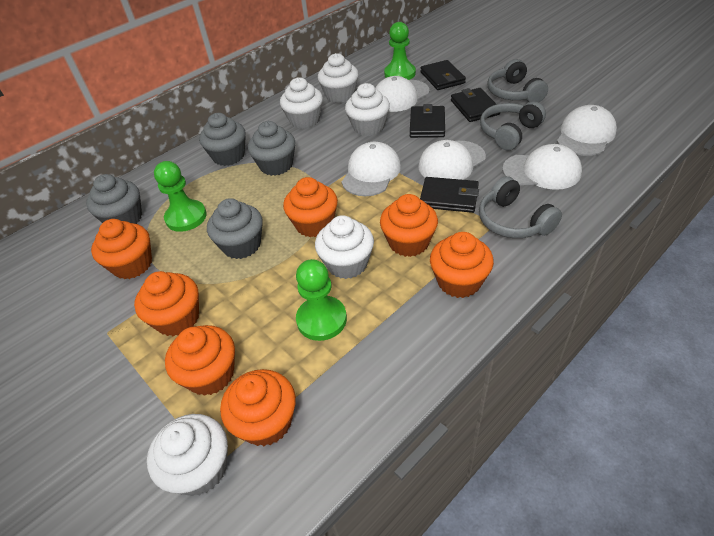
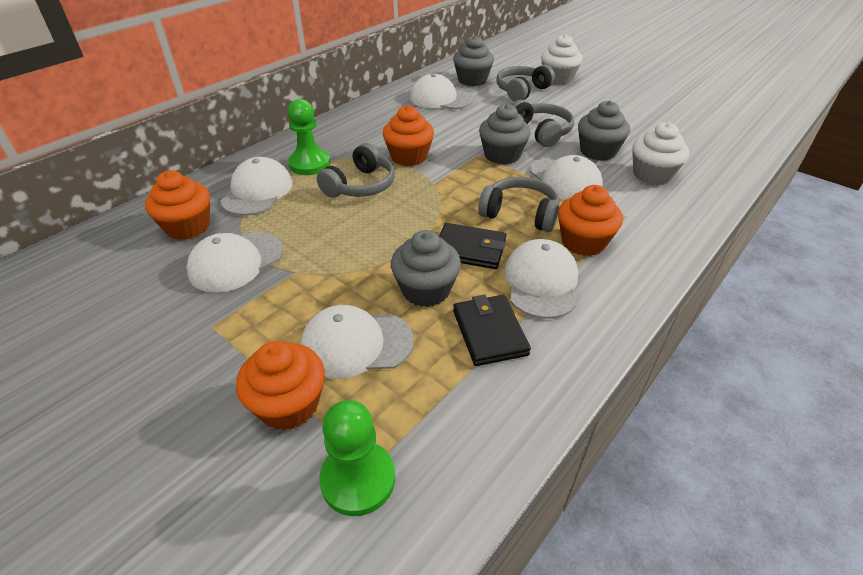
black wallet: [410,104,445,138] [420,177,479,213] [421,60,466,90] [451,88,500,122] = 4 -> [439,223,506,269] [453,295,531,366] = 2
green pawn: [154,161,207,232] [296,259,347,341] [384,22,416,80] = 3 -> [288,99,331,175] [319,400,395,516] = 2
grey headphones: [479,176,562,238] [480,101,546,150] [487,59,548,103] = 3 -> [317,143,395,197] [478,177,559,232] [496,64,555,102] [512,100,574,147] = 4
orange cupcake: [91,219,152,279] [134,271,199,336] [165,325,235,396] [220,369,296,446] [283,177,338,237] [380,194,438,257] [430,232,494,298] = 7 -> [145,170,210,240] [236,341,325,430] [383,105,434,166] [558,185,623,256] = 4
white cap: [342,142,401,196] [375,76,429,112] [418,140,486,180] [502,144,582,190] [557,105,617,156] = 5 -> [186,232,283,293] [221,157,293,216] [300,305,414,379] [410,74,473,109] [504,239,578,319] [530,155,603,200] = 6
white cupcake: [147,414,228,496] [280,77,323,129] [315,215,374,279] [318,53,359,103] [345,83,390,136] = 5 -> [541,34,582,85] [632,122,689,185] = 2

